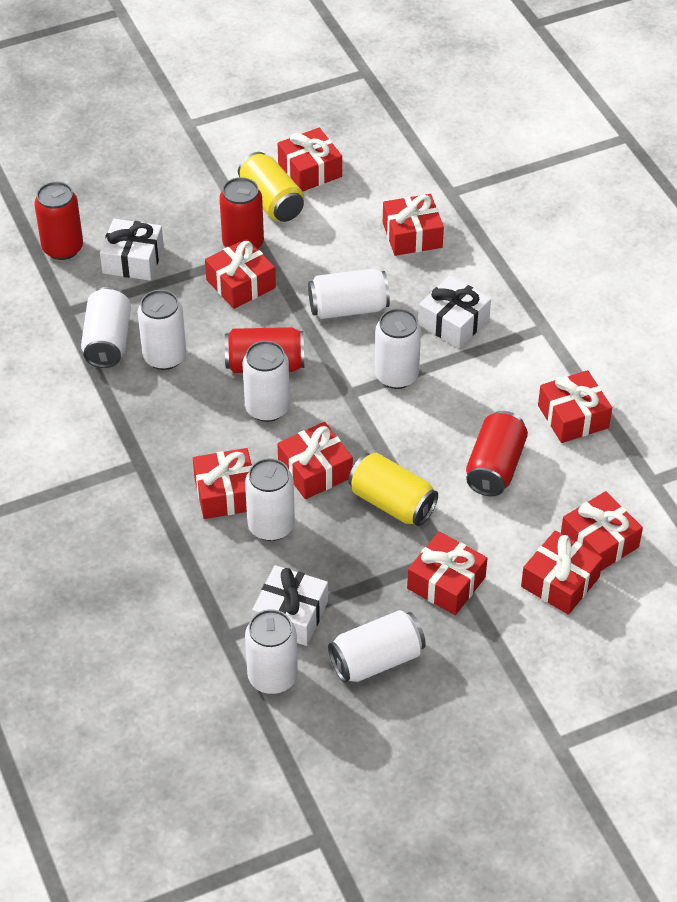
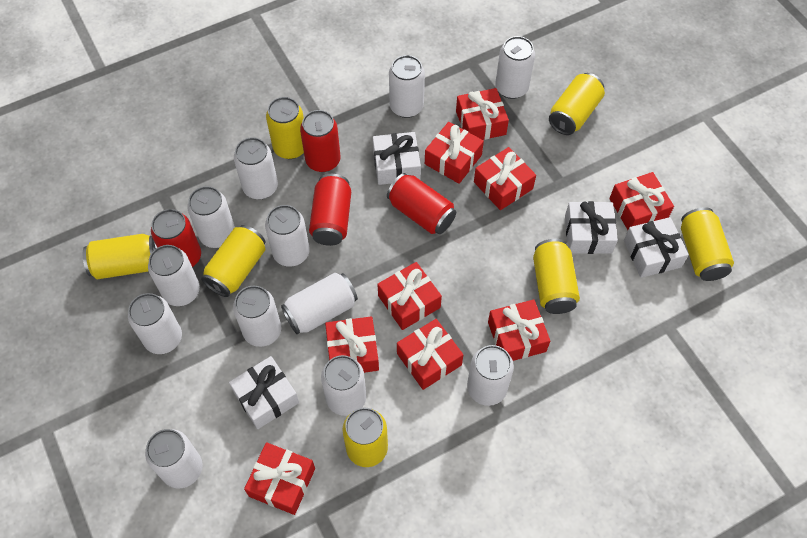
white can: [81,287,131,368] [138,290,186,370] [243,341,290,422] [245,458,295,541] [245,609,298,694] [308,269,390,319] [328,610,426,683] [375,308,421,389] = 8 -> [128,293,182,354] [145,429,203,488] [148,245,200,306] [187,186,235,248] [233,286,281,347] [234,137,278,199] [265,205,310,267] [281,273,358,334] [321,355,366,416] [389,55,425,118] [467,345,514,406] [495,36,535,99] = 12
white gift: [100,219,164,281] [252,565,328,646] [418,276,491,348] = 3 -> [229,356,299,429] [373,132,421,185] [565,201,618,254] [624,217,689,278] = 4
yellow can: [238,152,304,222] [348,453,438,526] = 2 -> [83,234,157,279] [201,225,266,297] [266,97,304,159] [342,408,388,467] [533,239,580,314] [549,73,605,135] [681,207,734,281] = 7

